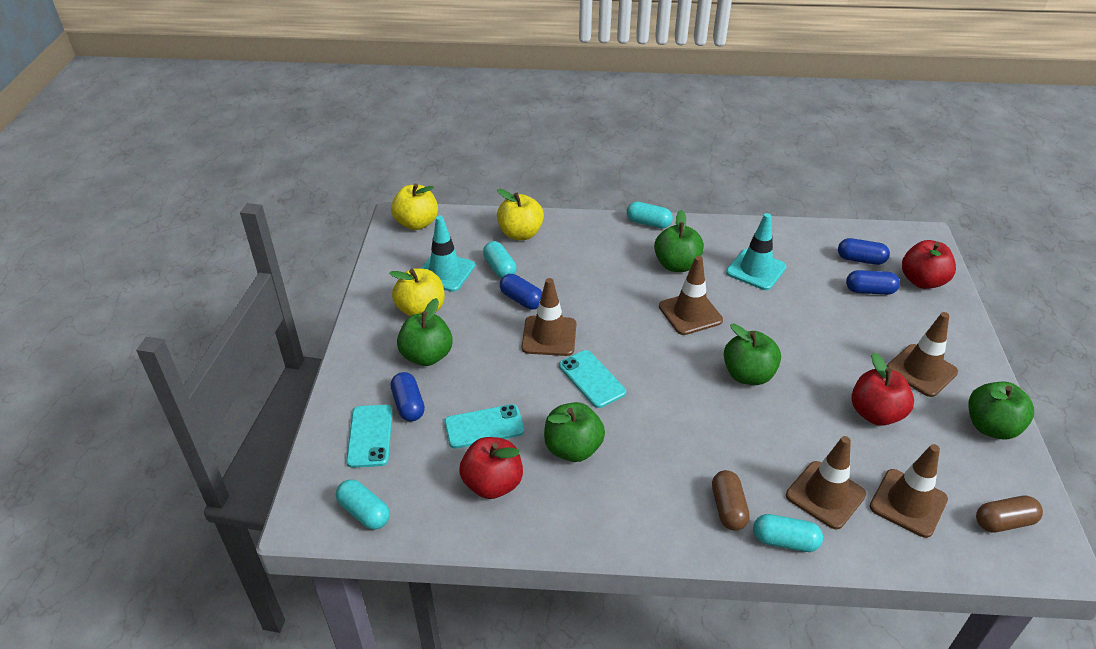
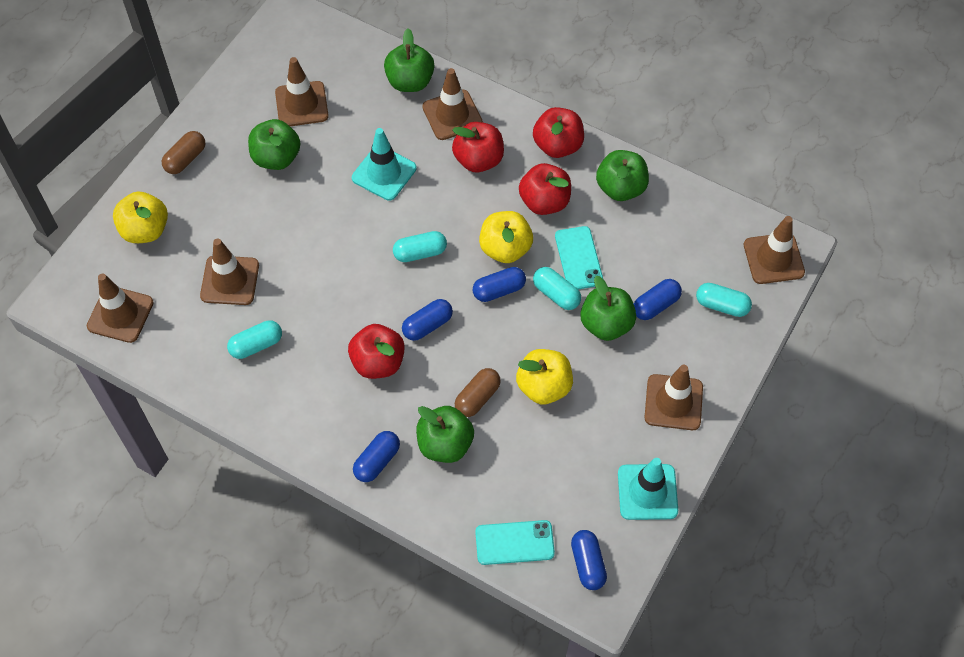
blue capsule: [391,372,425,421] [500,274,542,309] [838,238,890,265] [846,270,900,295] = 4 -> [353,431,400,482] [402,299,453,341] [473,267,526,302] [571,530,607,590] [634,279,682,320] = 5
brown traffic cone: [522,278,576,356] [659,256,723,335] [786,436,866,529] [870,444,948,538] [887,312,958,397] = 5 -> [87,274,154,343] [200,238,259,305] [275,57,329,126] [422,68,483,140] [644,365,703,430] [744,216,805,284] = 6
red apple: [459,437,523,499] [852,352,914,426] [902,240,956,289] = 3 -> [348,324,405,379] [452,122,504,172] [519,163,571,215] [533,107,584,158] = 4
turquoise phone: [346,405,393,468] [444,404,524,449] [559,350,626,408] = 3 -> [475,520,555,565] [555,226,603,290] = 2

